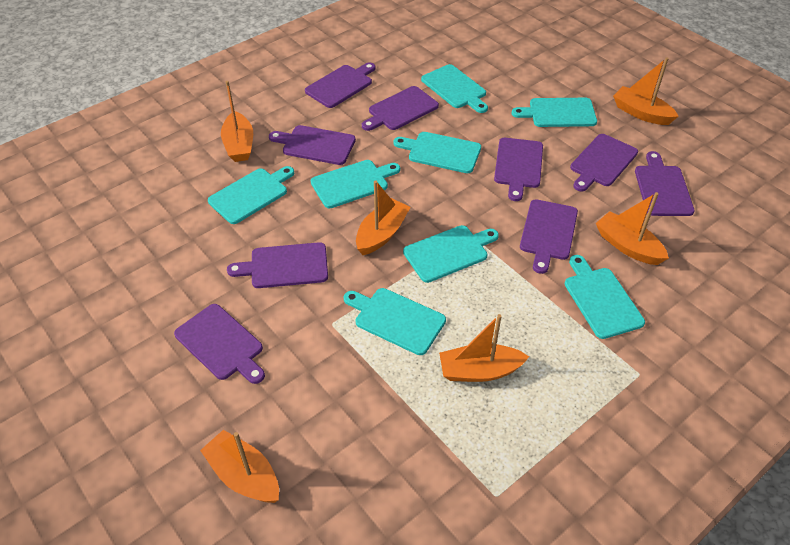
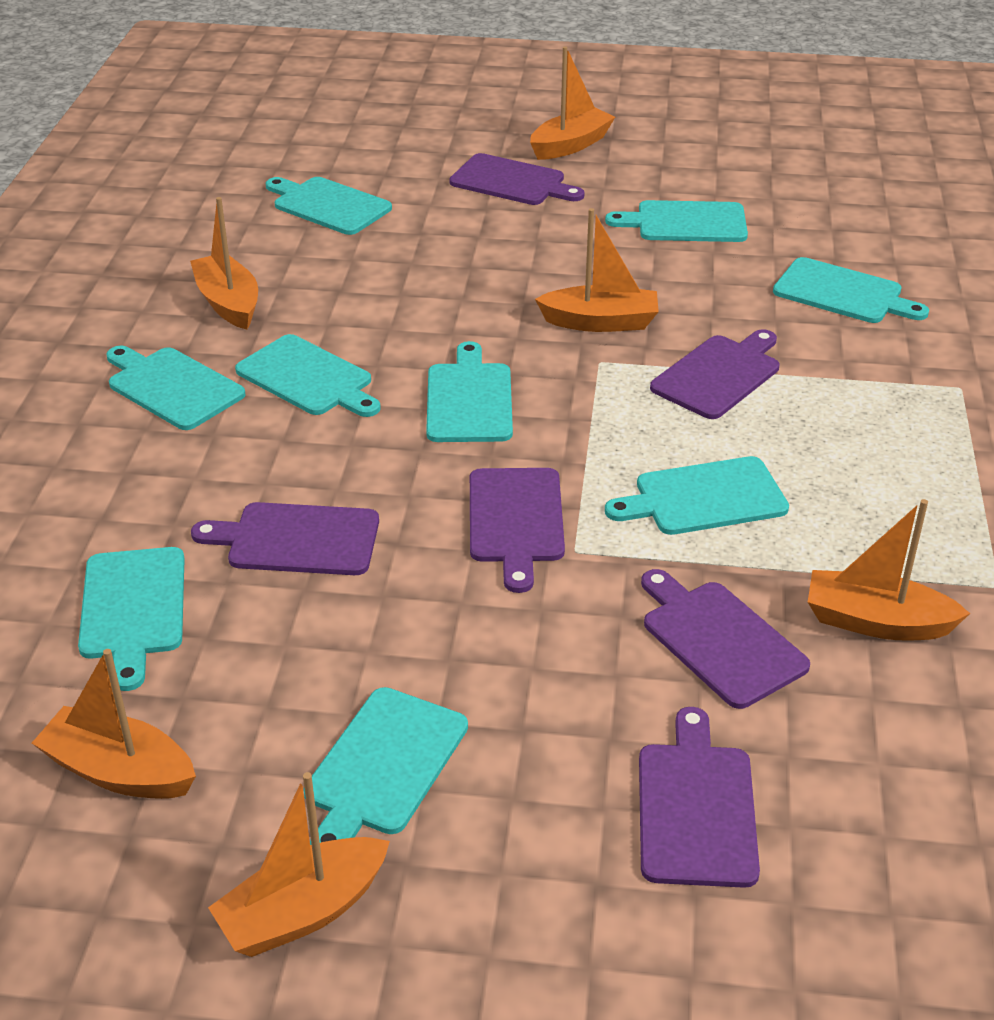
purple cutting board: [174,304,265,384] [227,242,328,288] [269,125,356,165] [305,62,376,108] [362,86,439,131] [494,138,543,201] [520,199,578,274] [570,134,638,192] [635,151,695,216] = 9 -> [191,502,379,575] [449,153,585,205] [470,468,565,593] [639,707,760,888] [641,569,810,709] [650,329,779,419] = 6
turquoise cutting board: [208,166,294,224] [311,160,400,208] [344,288,446,355] [393,132,481,173] [403,225,499,283] [421,64,488,113] [512,98,597,127] [565,255,645,339] = 8 -> [78,547,185,691] [106,346,246,430] [235,334,381,417] [265,177,392,235] [304,687,468,845] [426,341,513,442] [605,200,748,242] [605,456,789,535] [773,257,929,323] = 9

